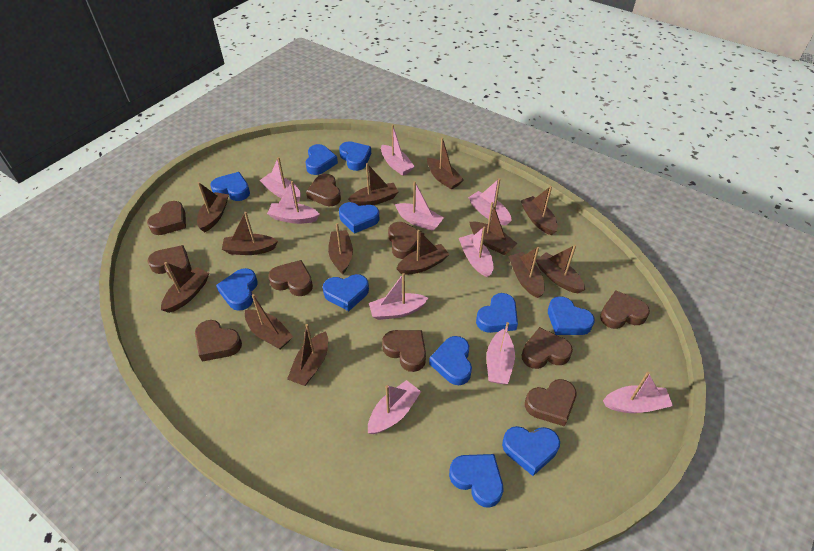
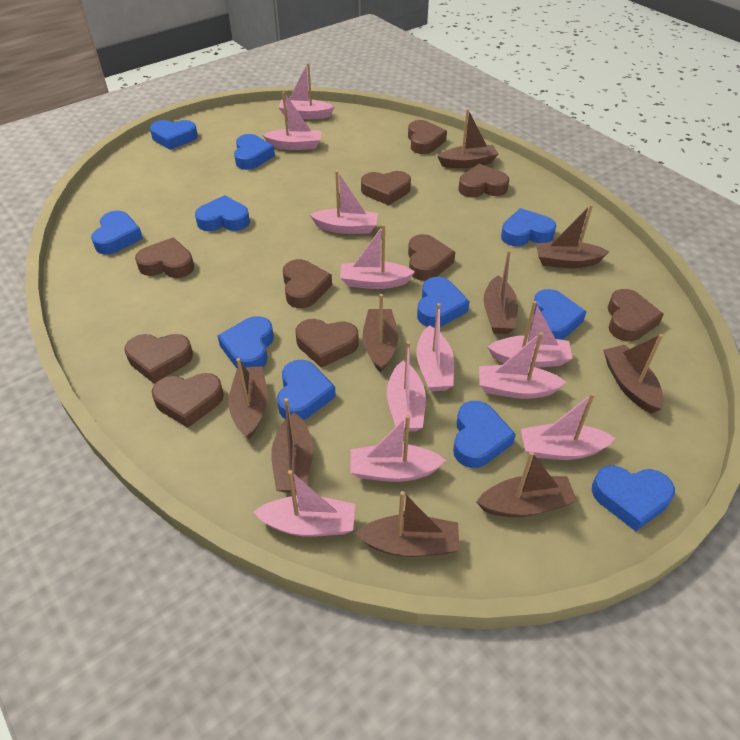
brown boat: [161,262,209,313] [197,182,229,232] [222,212,278,255] [245,294,293,349] [287,324,328,386] [328,223,353,274] [348,163,398,206] [396,230,449,275] [427,138,464,189] [470,202,518,255] [508,247,545,298] [521,186,558,235] [536,245,585,294] = 13 -> [228,358,268,439] [272,398,313,492] [355,491,460,557] [362,294,398,372] [437,109,499,168] [477,452,577,517] [483,250,518,334] [536,204,610,268] [603,334,664,414] = 9
pink boat: [259,157,301,202] [267,181,320,224] [368,380,421,434] [369,273,428,320] [381,124,415,176] [395,181,444,231] [459,227,493,277] [468,178,512,225] [487,322,515,384] [603,372,673,413] = 10 -> [254,470,355,537] [262,91,322,150] [278,63,335,119] [310,171,378,234] [340,224,415,289] [350,415,446,482] [387,341,426,432] [416,303,454,391] [479,332,567,399] [488,301,573,368] [521,393,616,460] = 11

